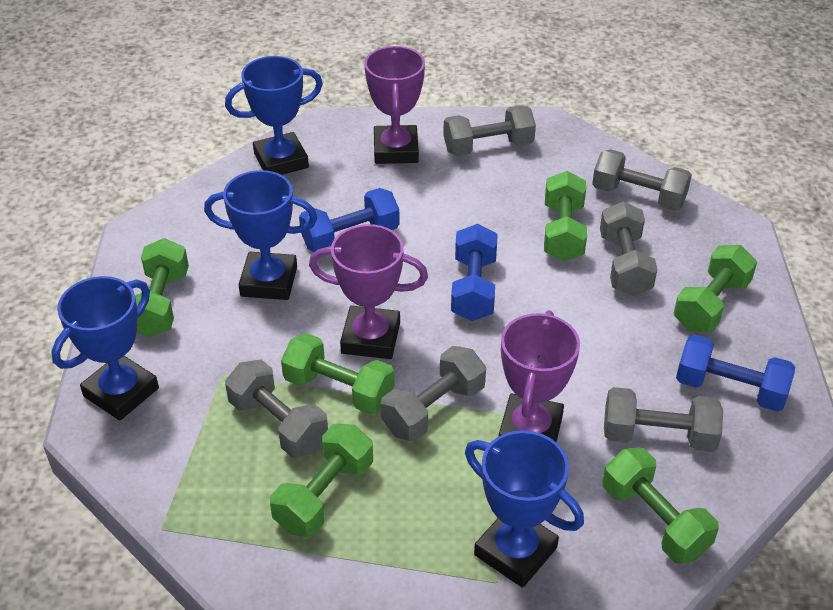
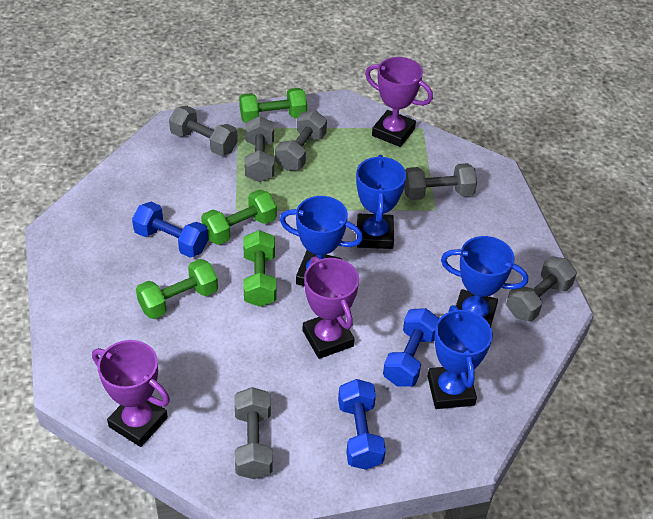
green dumbbell: [135,238,189,338] [270,424,373,537] [281,333,395,414] [544,171,587,262] [603,447,719,564] [674,245,757,332] = 6 -> [136,259,218,319] [201,190,277,245] [239,88,307,123] [243,230,276,307] = 4

